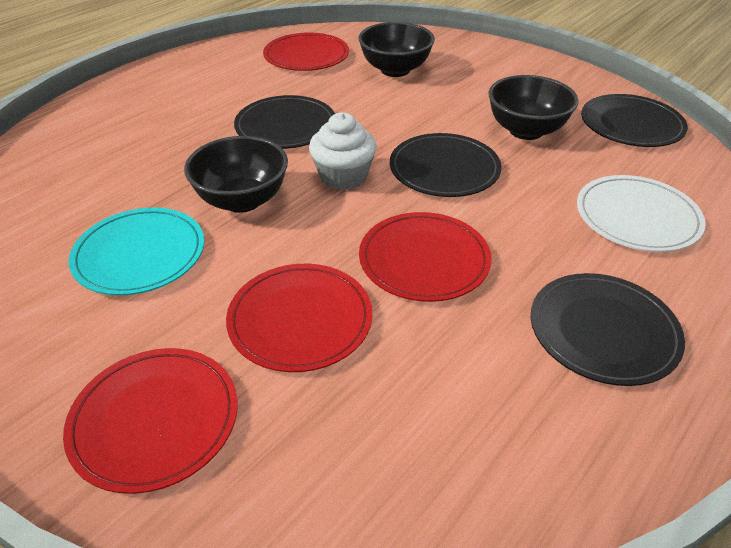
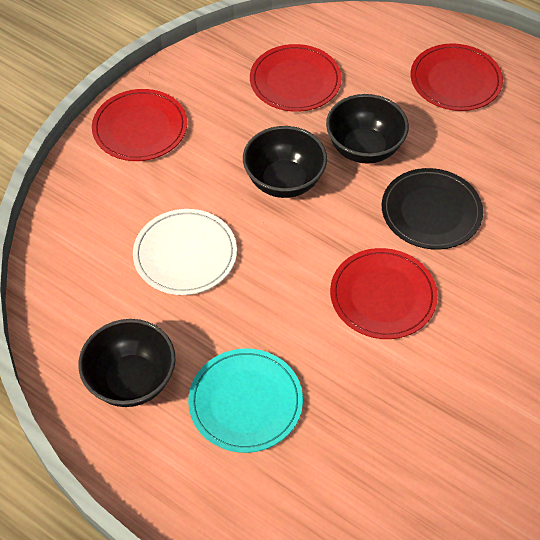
black plate: [234,95,335,149] [390,133,502,197] [531,273,685,386] [581,94,688,147] = 4 -> [382,168,483,250] = 1
white cupcake: [309,112,377,190] = 1 -> none = 0

